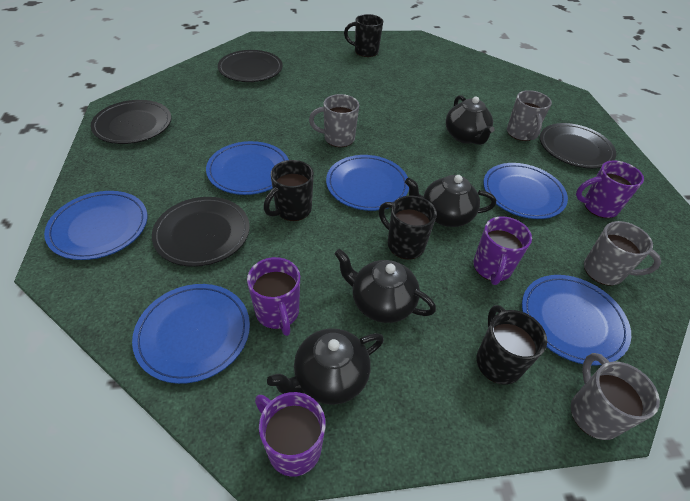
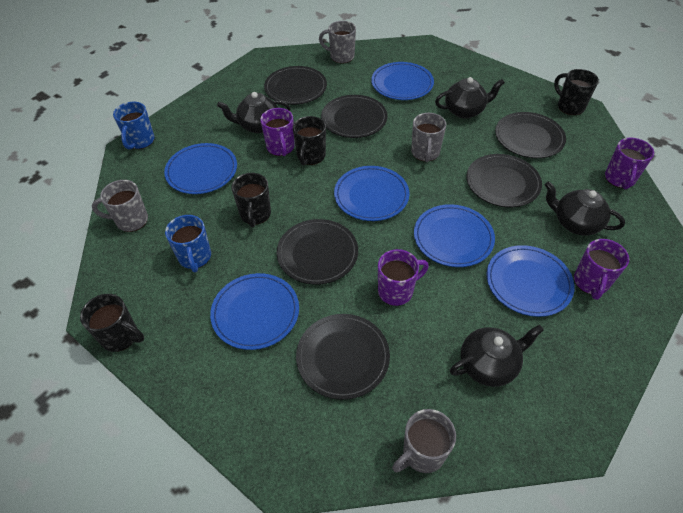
black plate: [91,100,171,144] [152,197,250,267] [218,50,283,82] [540,123,616,169] = 4 -> [264,66,327,105] [277,219,358,285] [296,314,390,400] [321,95,387,138] [466,154,542,207] [495,112,566,158] = 6
blue mug: none = 0 -> [113,102,155,150] [165,215,211,272] = 2

